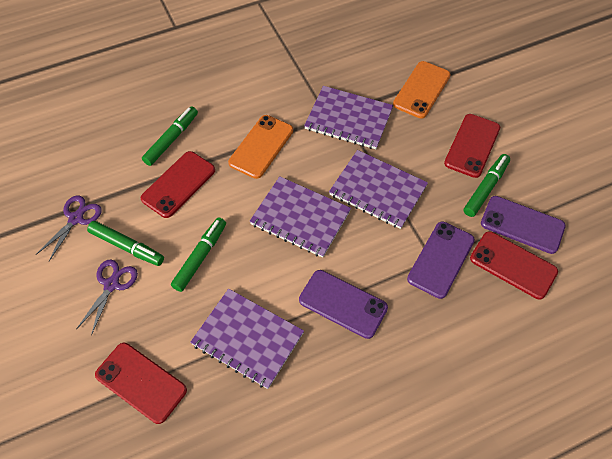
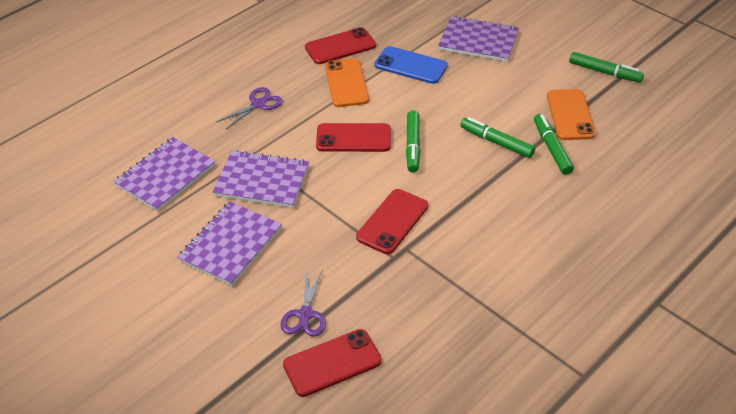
blue phone: none = 0 -> [375,46,448,84] = 1
purple phone: [299,270,388,339] [407,222,475,299] [481,196,566,254] = 3 -> none = 0

